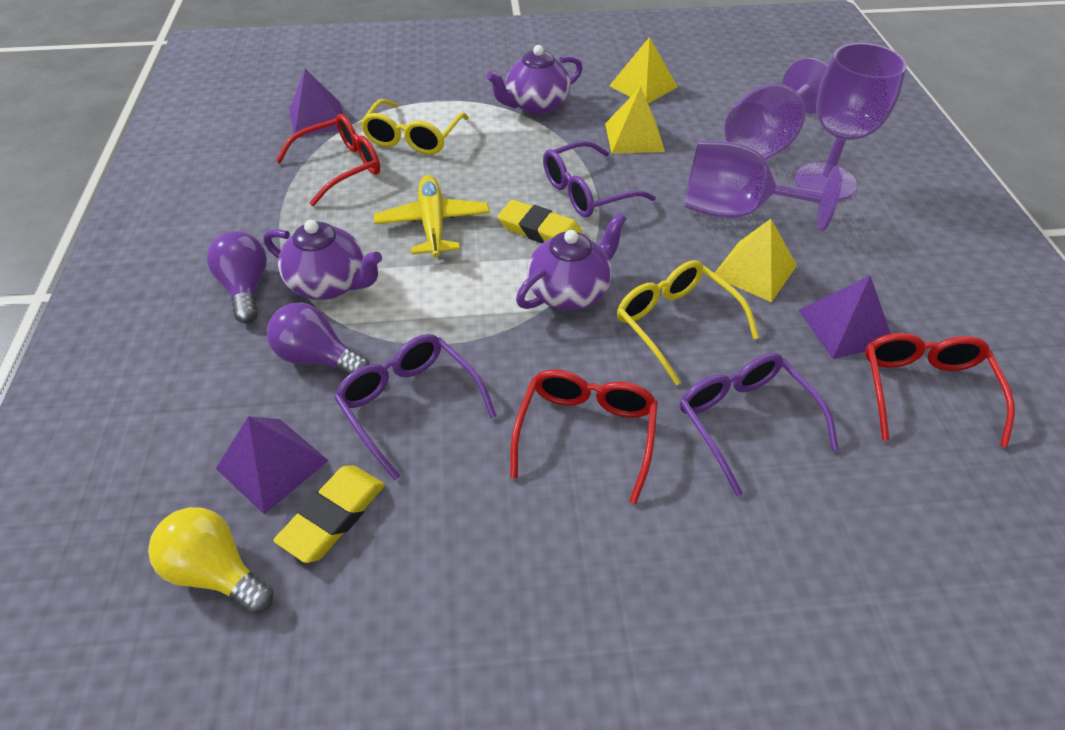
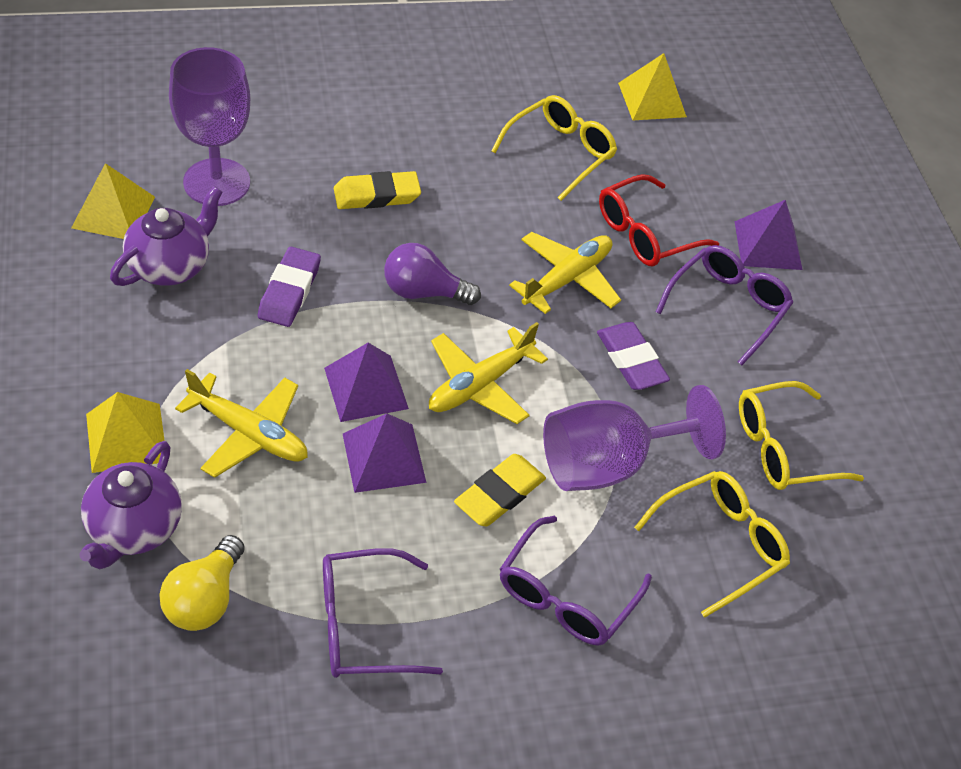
purple eraser: none = 0 -> [258,247,321,327] [597,322,670,390] = 2
purple goblet: [684,141,843,231] [725,58,828,160] [795,43,907,200] = 3 -> [169,47,250,206] [543,385,726,491] = 2
purple light bulb: [207,231,267,323] [267,303,369,375] = 2 -> [384,243,481,305] = 1
purple teapot: [264,220,382,300] [486,45,583,115] [516,213,627,310] = 3 -> [79,441,182,569] [110,186,223,286] = 2
red glasses: [276,114,380,206] [510,369,658,504] [865,333,1015,447] = 3 -> [599,174,720,266] = 1
yellow glasses: [360,99,469,155] [617,260,759,385] = 2 -> [491,95,617,201] [634,471,790,618] [739,381,864,490] = 3
yellow plane: [374,175,490,257] = 1 -> [175,369,308,478] [429,322,548,424] [509,232,621,314] = 3

